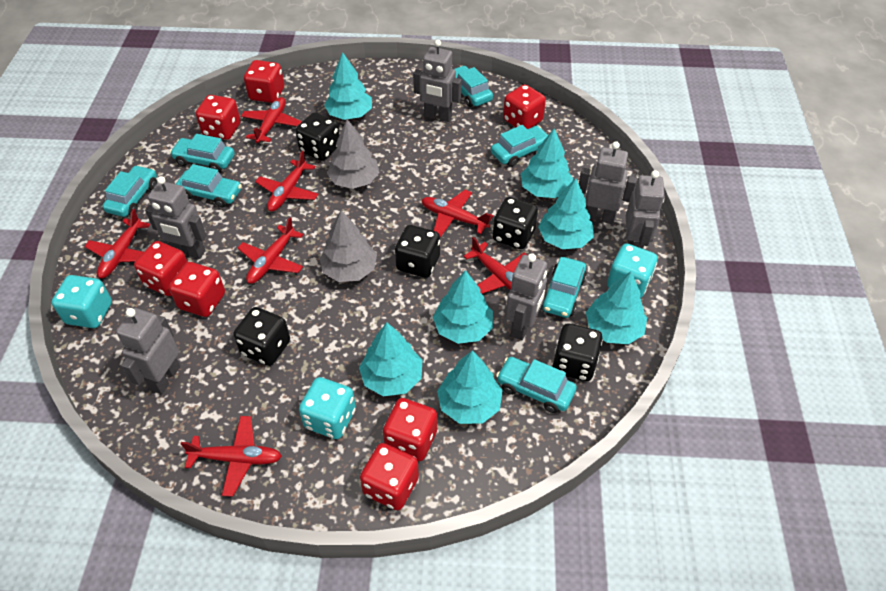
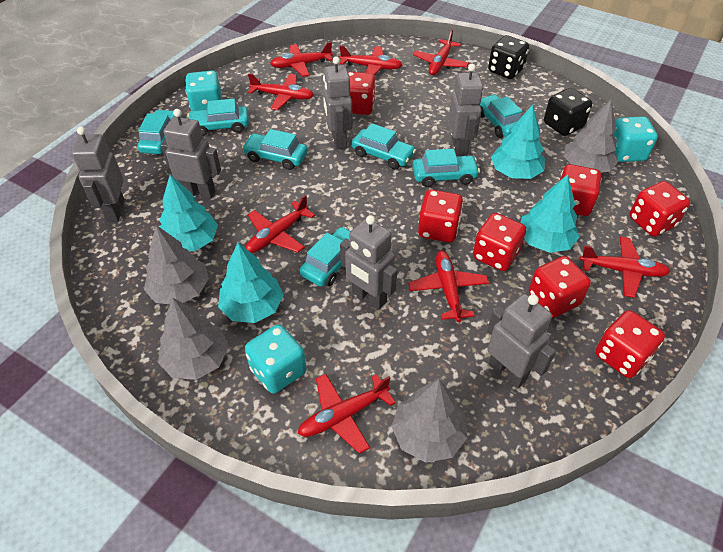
black dice: [233,307,290,366] [296,112,339,161] [395,225,440,278] [493,197,538,249] [553,324,603,381] = 5 -> [488,35,529,79] [544,88,592,136] = 2
grey tree: [320,210,377,282] [327,119,379,189] = 2 -> [144,225,209,304] [158,298,229,380] [391,379,467,463] [564,99,619,173] = 4
red plane: [84,209,150,278] [180,416,282,497] [238,217,303,284] [241,97,302,143] [255,151,318,212] [421,190,493,237] [463,237,527,294] = 7 -> [245,195,315,253] [248,73,314,110] [270,42,333,77] [298,374,396,454] [340,45,402,75] [408,251,489,322] [413,30,469,75] [580,237,671,298] = 8
turquoise tree: [324,52,372,120] [359,322,422,396] [433,270,493,344] [437,350,503,424] [521,129,573,198] [538,178,594,249] [586,271,647,345] = 7 -> [159,175,218,252] [218,243,283,323] [491,105,545,179] [520,174,579,253] = 4

